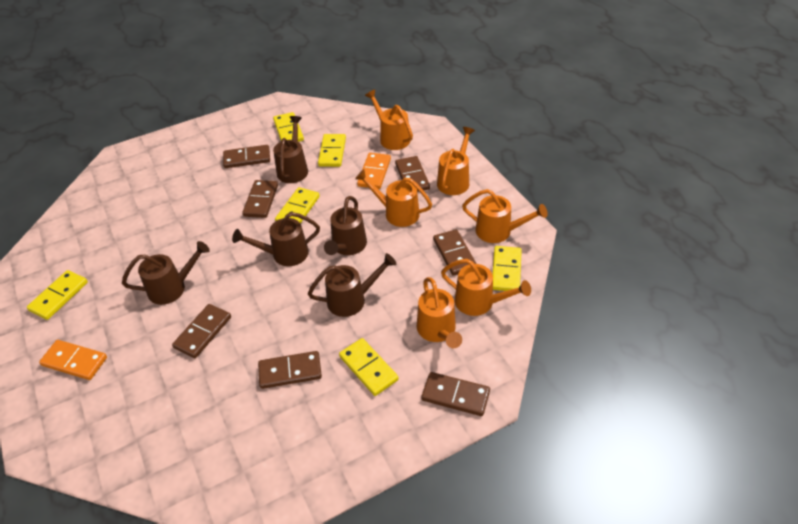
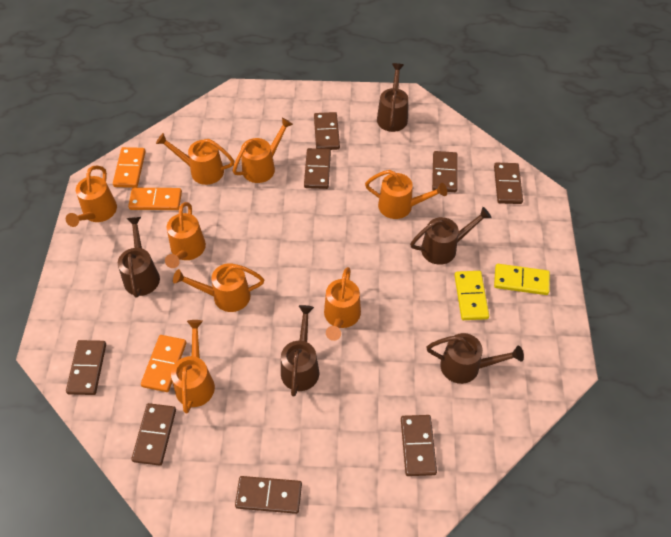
brown domino: [172,304,231,358] [223,145,270,168] [242,180,278,218] [258,351,322,389] [395,156,430,192] [421,372,490,416] [433,229,477,276] = 7 -> [66,340,106,395] [131,403,176,466] [235,476,302,514] [304,148,331,189] [314,112,340,150] [401,415,437,476] [432,151,458,192] [494,163,523,204] = 8
orange domino: [39,340,107,380] [357,153,391,189] = 2 -> [113,147,146,188] [128,188,182,210] [141,335,186,392] = 3
orange watering can: [355,169,432,227] [365,90,413,150] [417,277,462,348] [437,127,475,195] [441,259,531,316] [462,189,548,243] = 6 -> [66,166,117,227] [156,133,234,185] [165,202,206,268] [171,320,215,413] [173,263,264,312] [233,117,293,183] [324,267,361,341] [365,170,447,219] = 8
yellow domino: [27,270,88,320] [273,112,304,142] [275,187,320,224] [318,134,346,167] [339,338,399,396] [492,246,522,291] = 6 -> [454,271,489,320] [494,264,550,295] = 2

